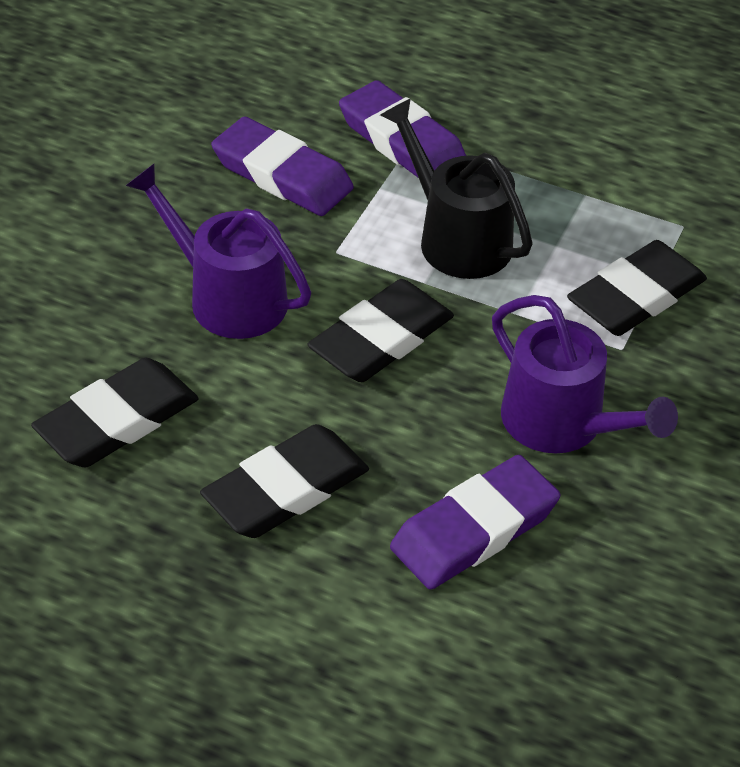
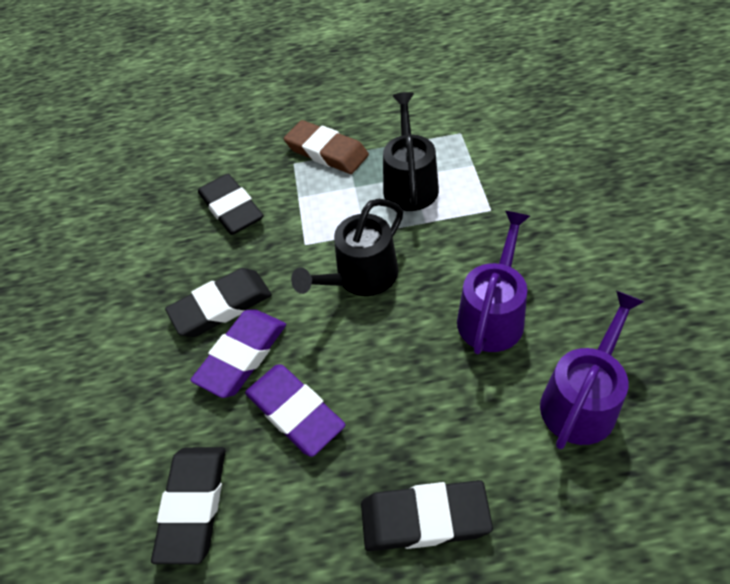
black watering can: [380,99,533,279] = 1 -> [291,199,403,296] [383,92,439,211] = 2
brown eraser: none = 0 -> [284,120,369,174] = 1
purple eraser: [211,116,354,216] [339,80,466,177] [390,455,560,590] = 3 -> [190,309,286,398] [245,365,346,457] = 2

